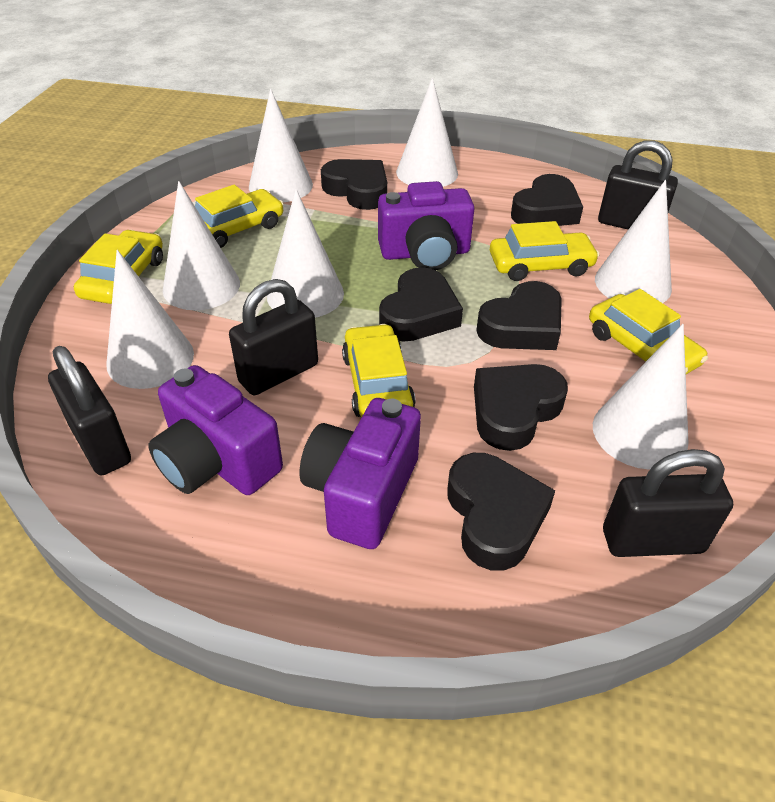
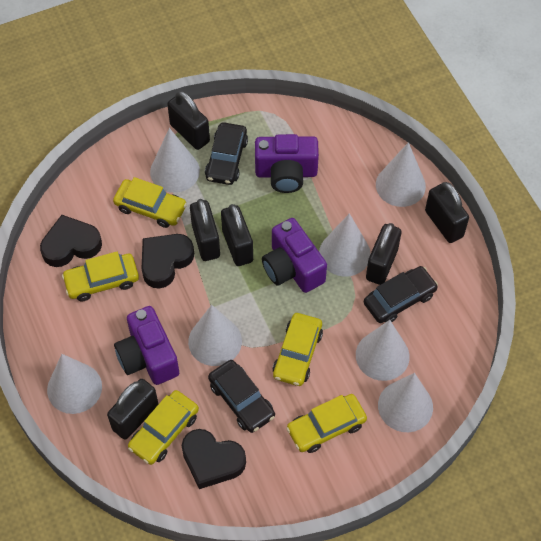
black car: none = 0 -> [205,122,248,185] [208,360,275,433] [364,266,438,323] = 3
black heart: [321,159,387,210] [379,267,463,342] [447,453,555,571] [474,364,568,451] [476,281,562,350] [511,174,583,226] = 6 -> [40,215,102,267] [141,234,194,289] [182,429,246,489] = 3
black padlock: [48,346,131,475] [229,279,318,395] [598,140,678,229] [603,449,733,557] = 4 -> [107,379,158,439] [167,91,210,150] [190,199,220,261] [221,204,253,266] [366,223,402,285] [425,182,469,243] = 6

